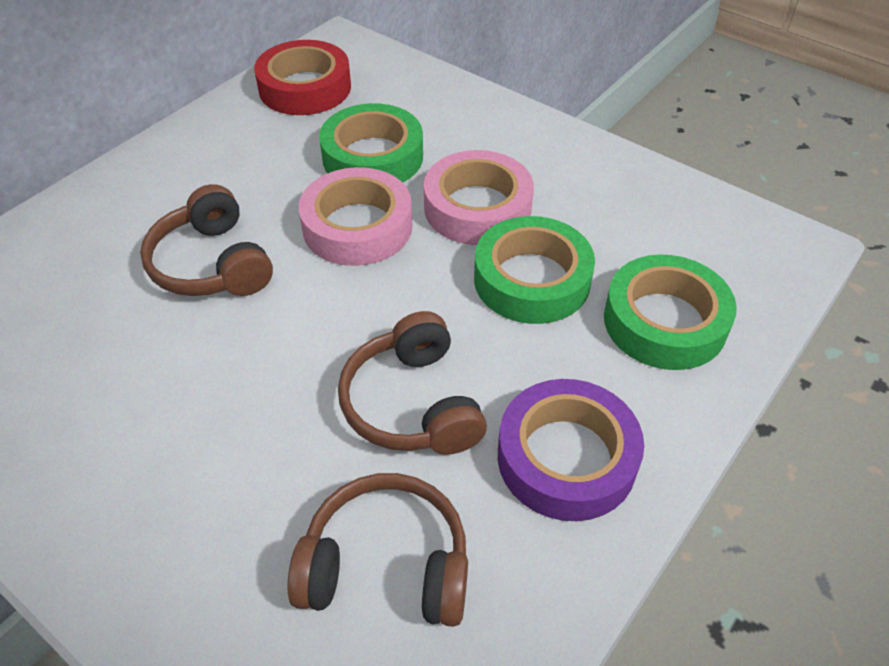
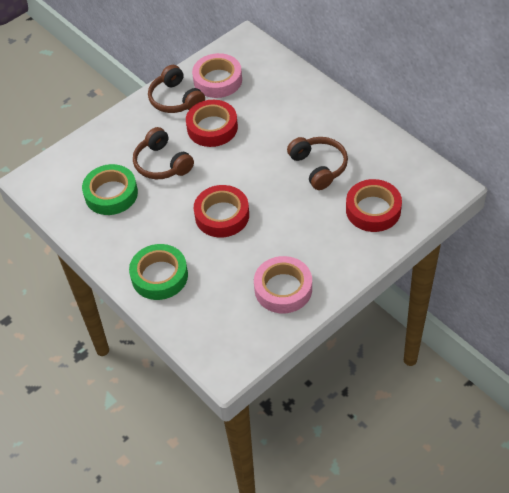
green tape: [319,103,423,182] [474,216,595,324] [604,254,737,370] = 3 -> [82,164,138,215] [129,244,188,300] = 2
purple tape: [498,379,644,521] = 1 -> none = 0
red tape: [254,40,351,115] = 1 -> [186,100,238,147] [194,185,249,238] [346,179,402,232] = 3

